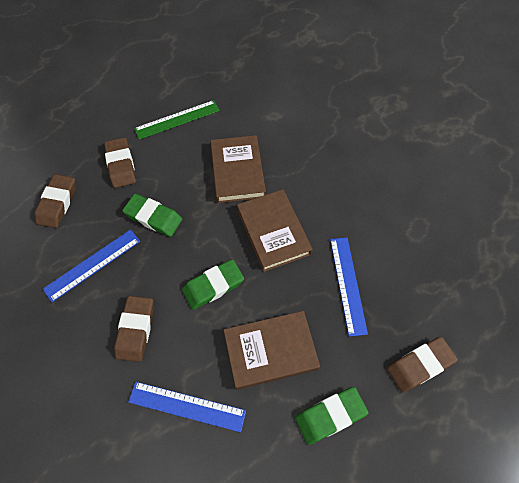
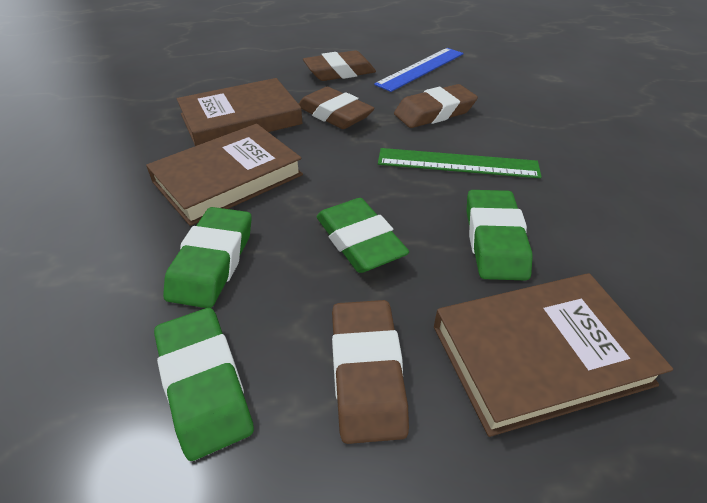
blue ruler: [43,229,140,302] [128,382,246,432] [330,238,368,337] = 3 -> [374,48,463,92] = 1
green eraser: [122,194,182,237] [182,259,244,310] [295,387,369,445] = 3 -> [154,308,254,461] [163,207,252,308] [317,198,409,273] [466,190,533,281] = 4

